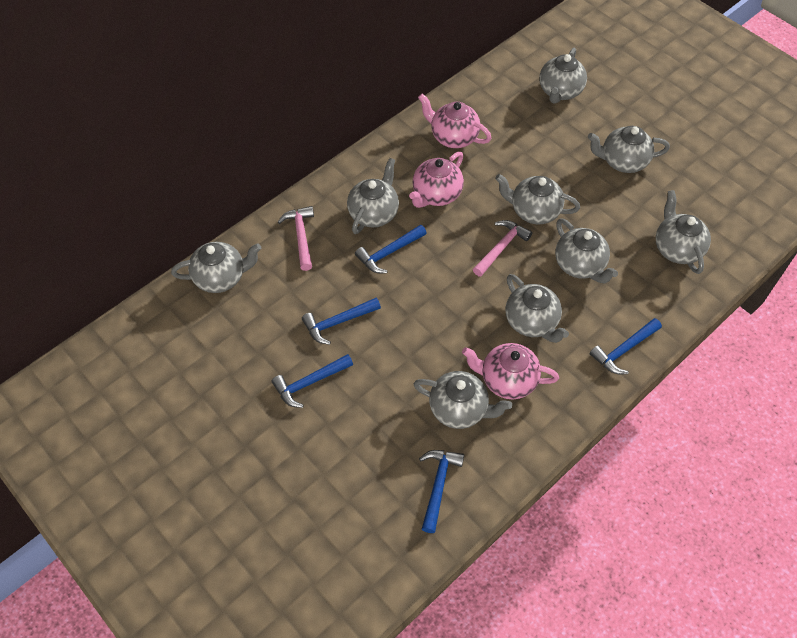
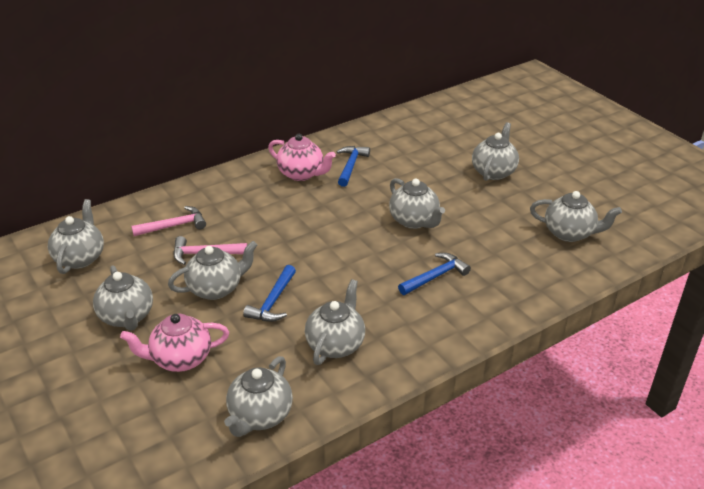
blue hammer: [272,354,353,408] [302,298,381,345] [355,225,427,273] [419,450,464,533] [589,318,662,374] = 5 -> [243,265,296,322] [336,146,370,187] [398,253,471,295] = 3
grey teapot: [171,242,261,293] [347,158,399,234] [414,371,512,429] [495,174,580,224] [505,274,569,343] [539,48,587,104] [555,218,618,284] [588,126,670,173] [655,190,711,274] = 9 -> [48,199,104,274] [93,265,153,331] [168,241,257,300] [224,356,293,437] [305,279,365,365] [389,178,445,229] [472,122,519,181] [530,191,622,242] = 8
pink teapot: [409,152,464,208] [418,94,491,148] [462,343,559,399] = 3 -> [120,314,229,372] [268,134,336,181] = 2

